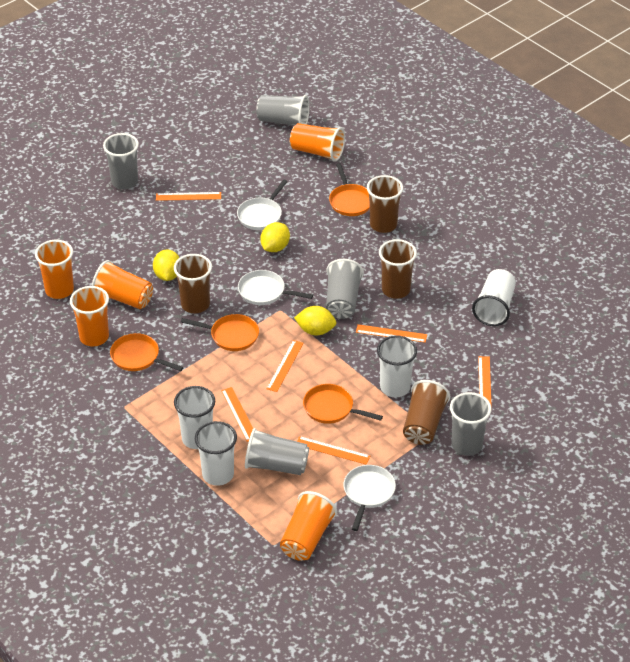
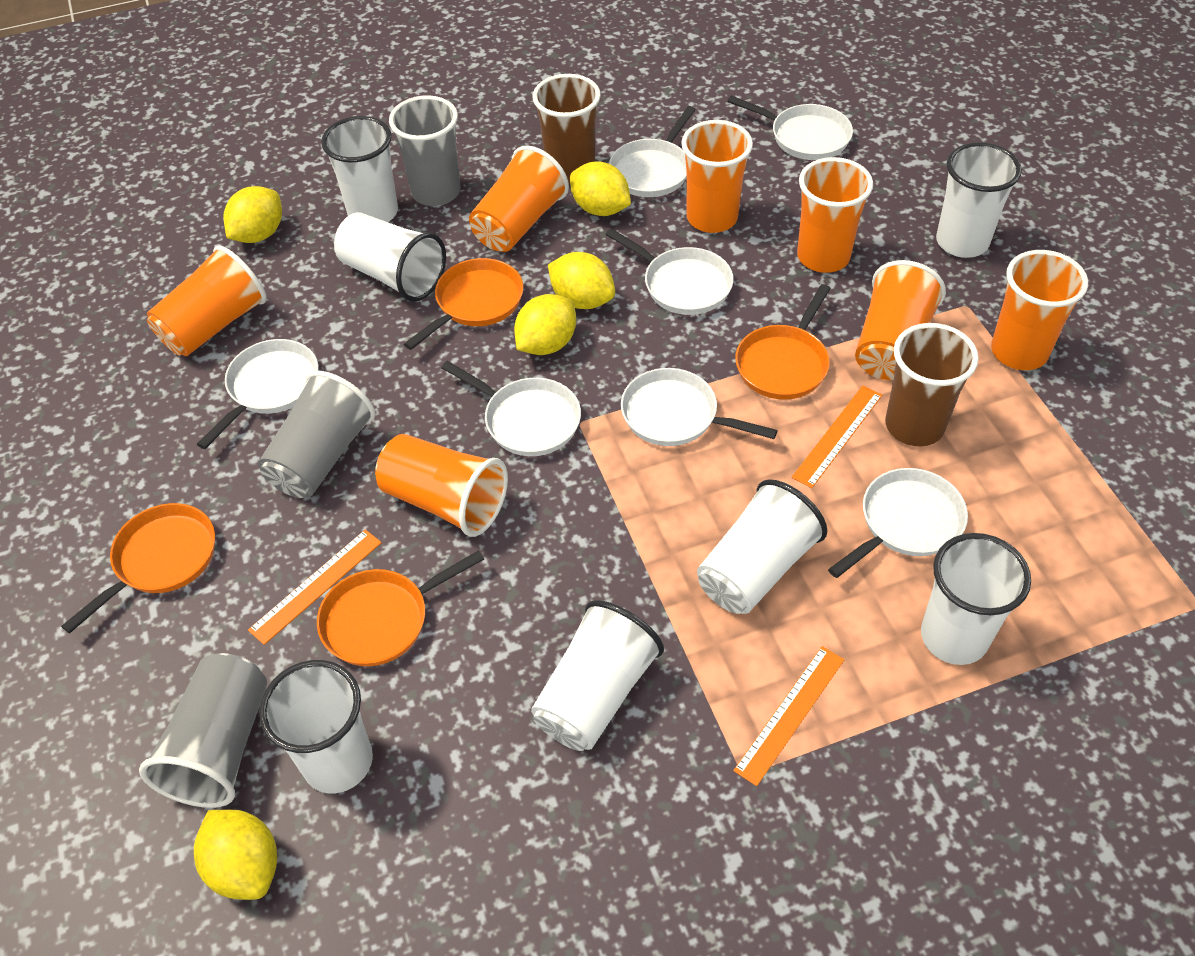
brown cup: [174,254,212,313] [367,175,403,233] [379,239,417,299] [403,380,450,445] = 4 -> [533,74,601,184] [885,323,979,446] = 2
grey cup: [103,133,139,190] [245,428,309,475] [256,95,310,126] [326,259,364,319] [450,392,492,456] = 5 -> [139,653,267,808] [258,371,375,498] [389,95,461,206] = 3
orange cup: [35,240,74,299] [70,286,109,346] [92,260,153,309] [280,491,337,561] [290,123,345,162] = 5 -> [147,245,267,356] [375,434,508,537] [469,145,569,252] [681,120,753,233] [797,157,873,273] [855,260,946,380] [991,250,1088,370] = 7
orange ruler: [156,192,221,201] [221,387,253,442] [266,340,304,392] [297,436,370,465] [356,324,427,343] [478,356,492,410] = 6 -> [248,529,382,645] [733,646,844,786] [792,385,882,488] = 3
white cup: [174,386,215,449] [195,421,237,486] [377,335,417,397] [472,269,516,326] = 4 -> [259,660,373,793] [321,116,398,222] [334,212,446,301] [531,600,664,751] [697,479,828,614] [921,533,1031,665] [936,142,1022,258] = 7
white pan: [237,180,288,230] [238,270,313,305] [343,465,396,531] = 3 -> [197,339,318,449] [441,361,581,456] [605,228,733,315] [609,106,696,197] [621,368,778,446] [727,95,853,160] [828,468,968,578] = 7
yellow lemon: [153,250,180,281] [260,222,290,252] [294,306,336,336] = 3 -> [194,810,277,900] [223,186,282,243] [514,294,576,355] [548,252,615,309] [570,161,631,216] = 5

